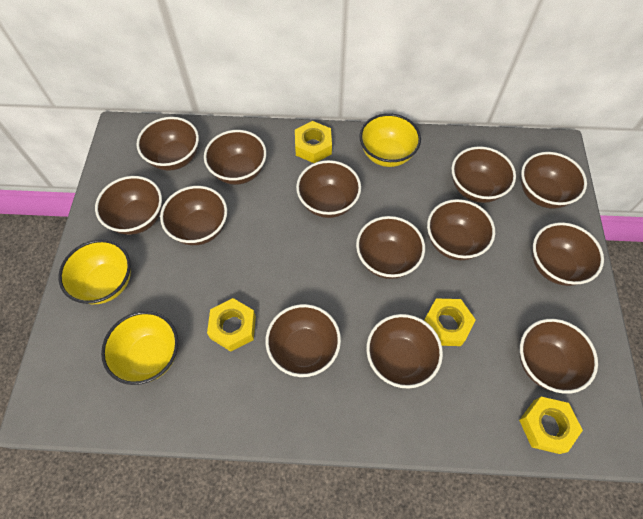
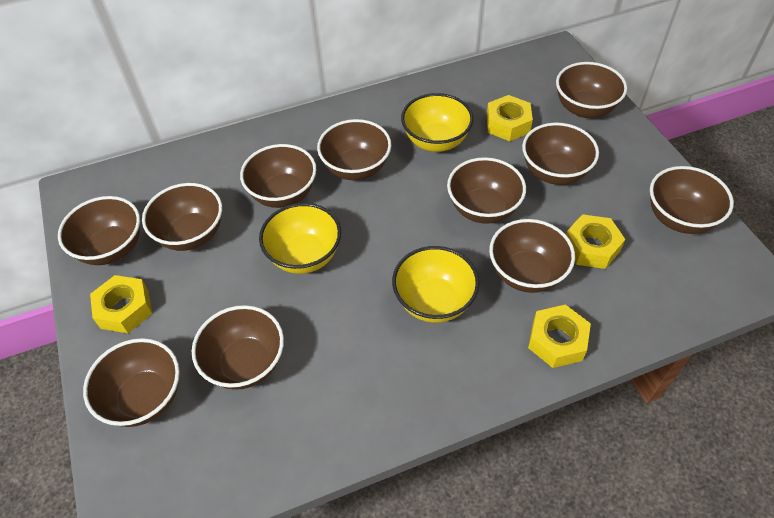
brown bowl: [95,176,162,235] [136,117,199,171] [160,186,227,245] [204,130,267,185] [265,304,341,377] [296,160,361,218] [356,216,425,279] [366,314,443,389] [427,199,495,260] [452,146,516,203] [520,319,598,394] [521,152,587,209] [532,222,604,286] = 13 -> [58,196,140,265] [83,338,180,427] [142,183,222,251] [192,305,284,390] [240,144,317,208] [317,119,391,180] [447,157,526,224] [489,219,575,293] [522,123,599,185] [556,62,627,118] [650,166,734,234] = 11

